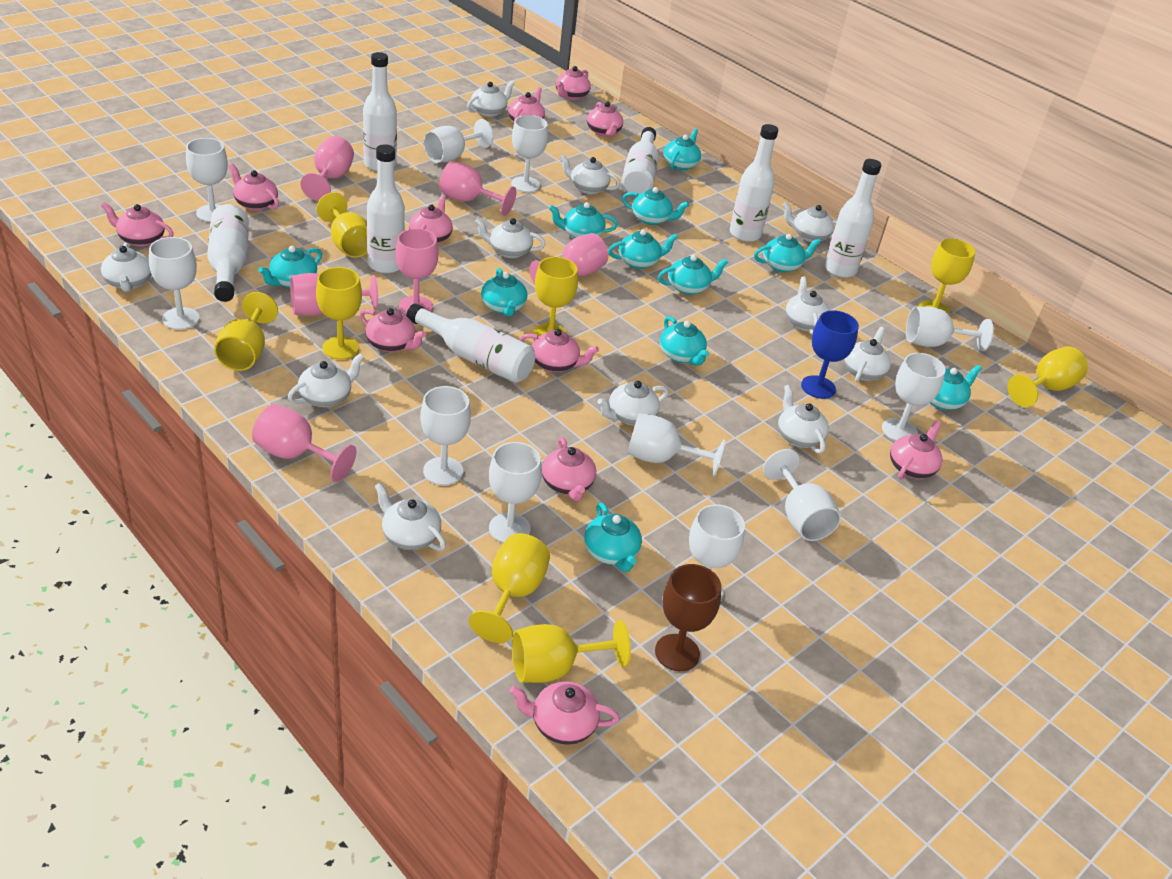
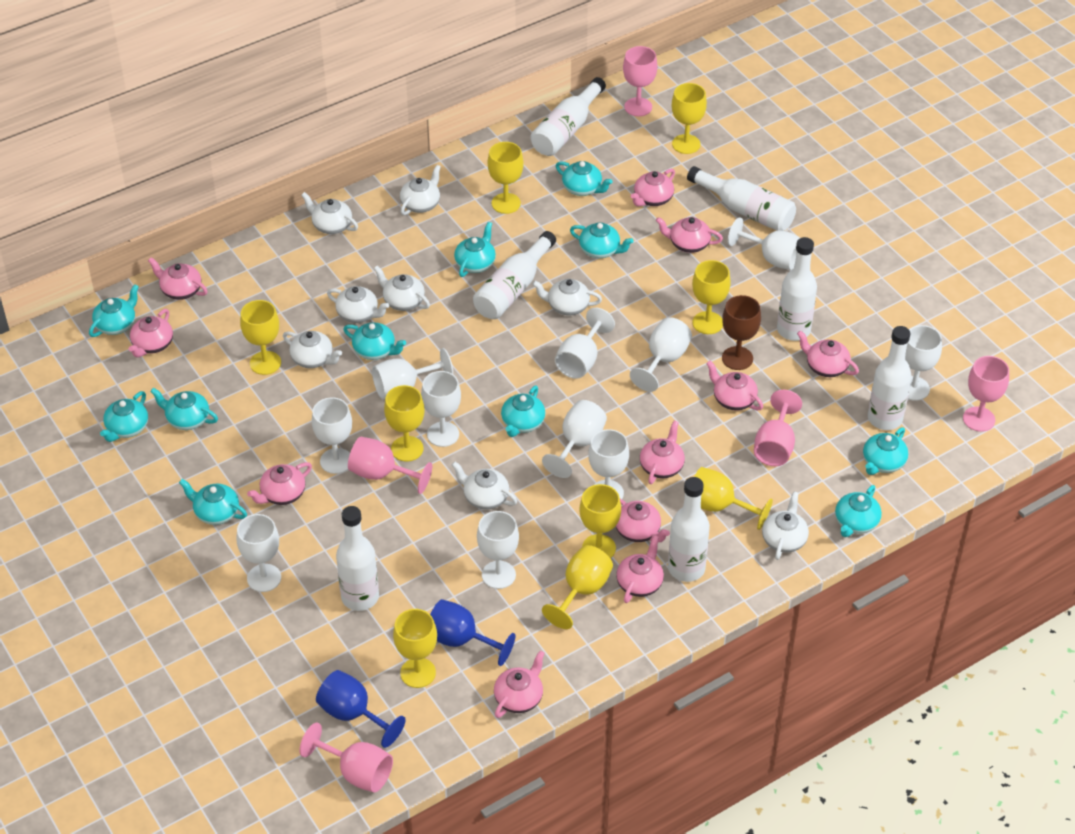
blue goblet: [801,310,859,399] = 1 -> [316,670,406,748] [430,599,516,666] = 2
pink goblet: [252,404,356,482] [290,273,378,316] [300,136,354,201] [395,229,438,314] [439,161,516,216] [529,233,608,284] = 6 -> [300,723,393,793] [348,437,432,494] [623,46,657,116] [754,390,802,466] [963,356,1009,432] = 5
white teapot: [101,242,151,292] [288,353,364,407] [375,483,446,551] [467,81,515,117] [475,218,545,258] [560,154,620,194] [597,381,668,425] [778,385,829,454] [782,202,837,242] [785,277,830,334] [844,327,891,382] = 11 -> [283,331,342,368] [301,192,358,234] [327,286,389,323] [374,266,430,311] [400,165,441,215] [452,462,517,509] [532,279,602,316] [762,491,809,560] = 8
yellow goblet: [214,292,278,371] [316,267,362,359] [317,192,367,258] [469,533,550,643] [512,620,631,683] [533,257,578,337] [919,238,975,315] [1007,346,1088,407] = 8 -> [240,300,281,375] [384,385,424,462] [393,609,437,688] [488,142,524,214] [542,545,613,629] [579,484,621,558] [672,83,707,154] [692,260,731,334] [694,467,773,530] = 9

